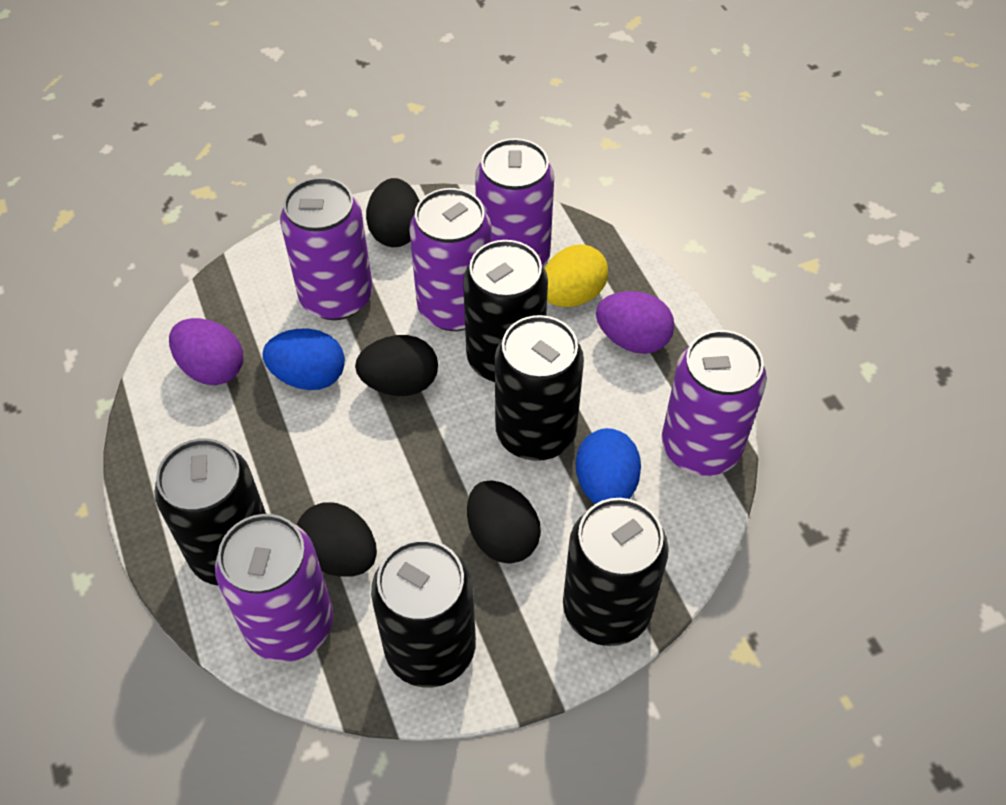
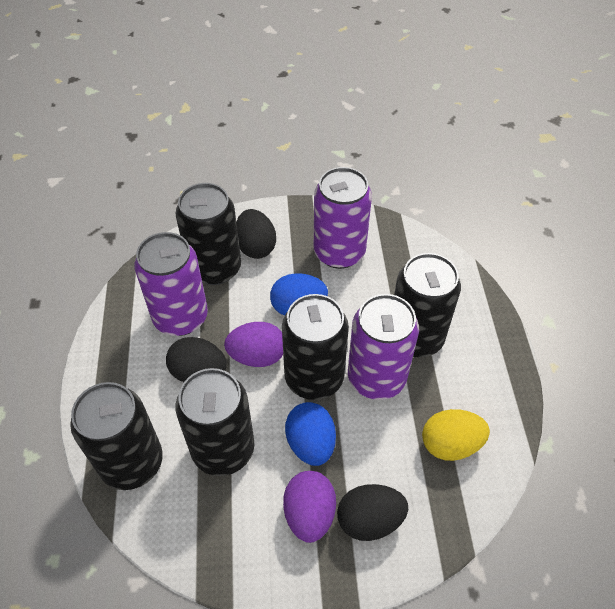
black egg: [297,502,377,577] [355,335,438,396] [366,178,419,247] [467,480,541,564] = 4 -> [166,337,227,382] [236,209,276,259] [337,484,408,541] = 3
purple can: [215,514,333,662] [280,177,373,320] [409,188,492,331] [475,138,554,267] [662,330,767,476] = 5 -> [134,232,208,336] [314,167,372,269] [348,294,419,400] = 3

